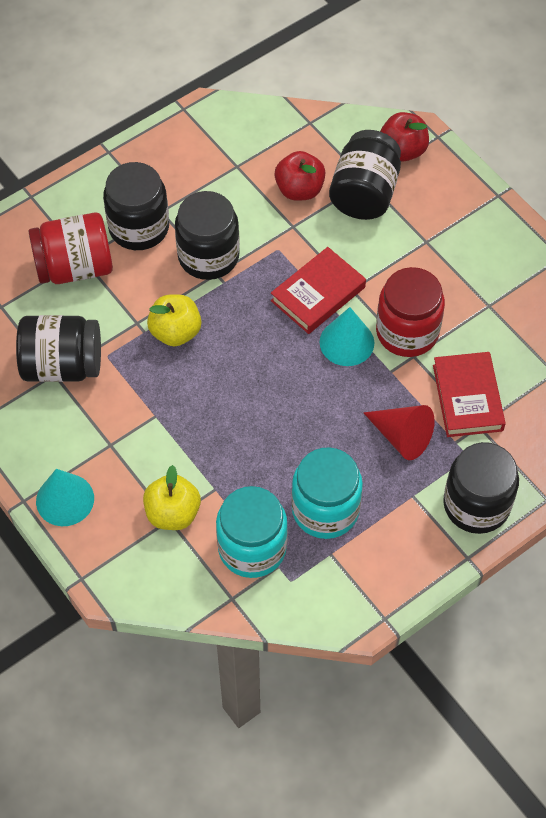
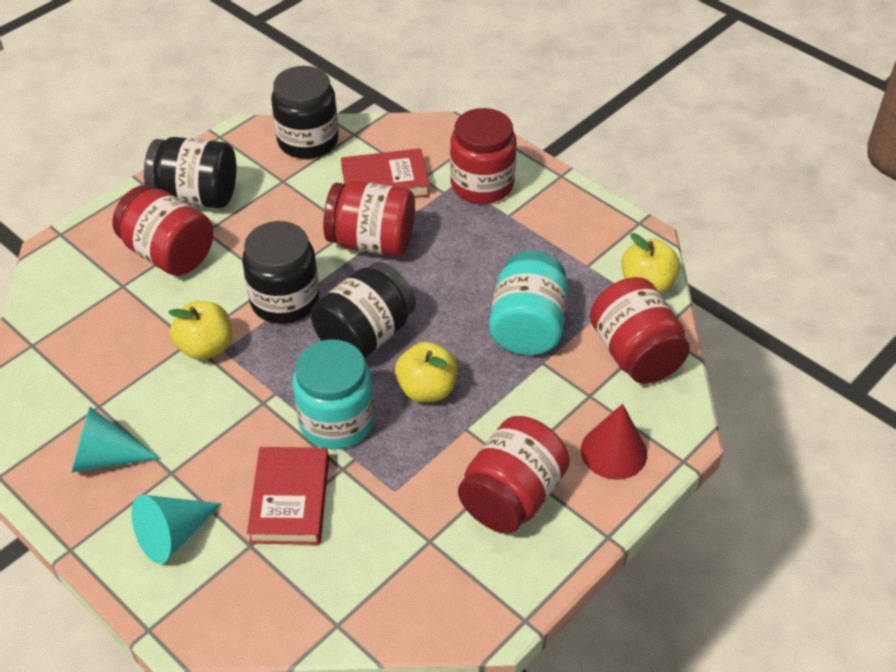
black jar: [16,315,101,382] [103,162,169,250] [175,191,240,280] [329,130,401,220] [443,442,519,534] = 5 -> [144,137,236,208] [242,221,319,324] [271,66,339,159] [311,262,416,359] = 4
red apple: [275,151,326,201] [380,112,429,161] = 2 -> none = 0
red jar: [29,213,113,284] [376,267,445,357] = 2 -> [112,186,213,276] [323,181,415,256] [450,108,516,204] [458,416,570,534] [590,277,690,384] = 5
yellow apple: [143,465,201,530] [147,294,201,347] = 2 -> [168,301,232,360] [395,342,458,402] [622,233,680,294] = 3

